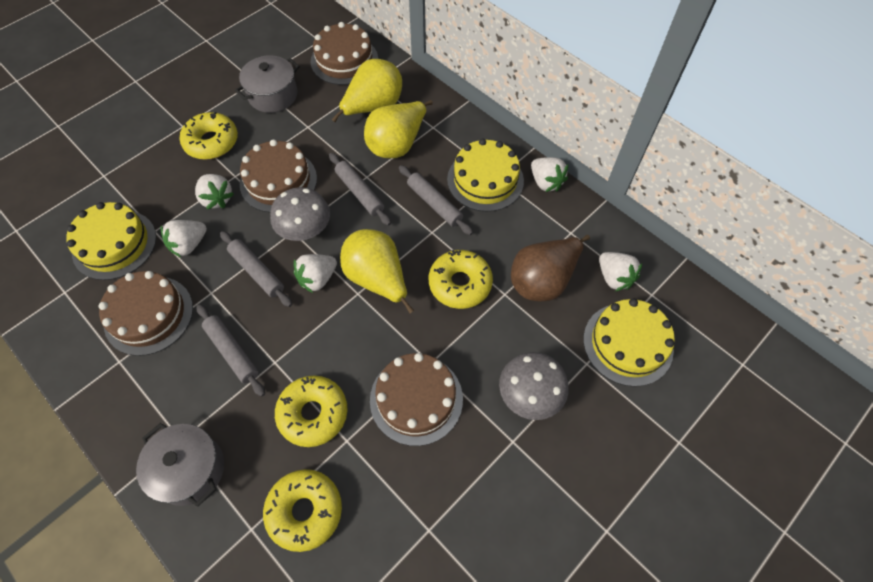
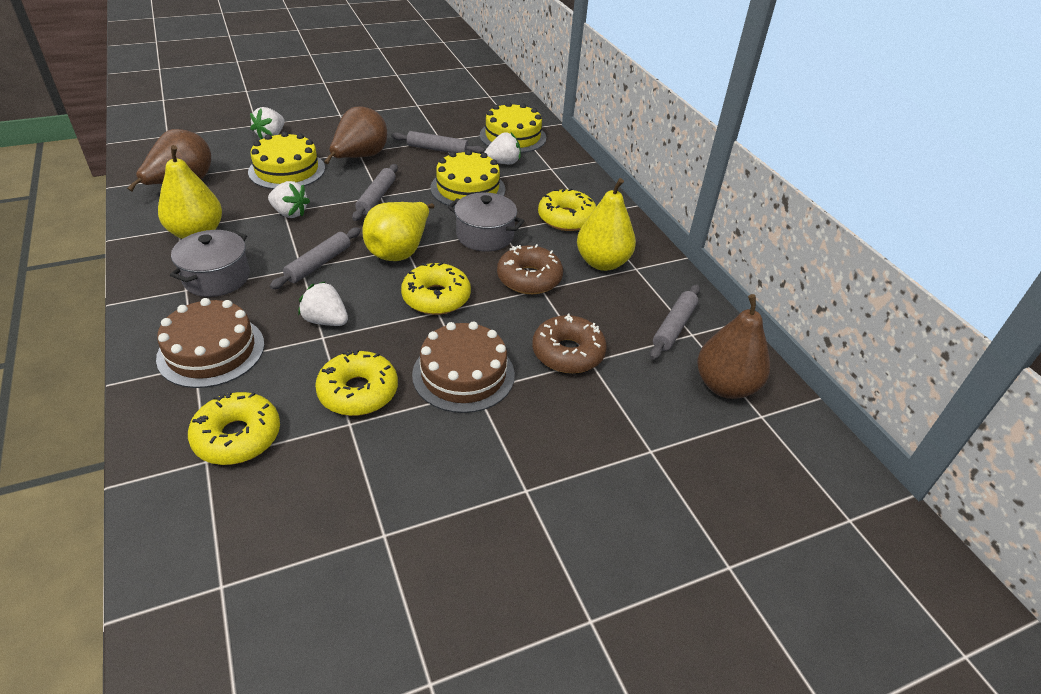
brown cake: [99,271,193,356] [240,139,317,213] [311,22,378,85] [370,353,463,446] = 4 -> [156,298,264,388] [412,322,515,413] = 2
brown donut: none = 0 -> [497,244,563,294] [532,314,607,373] = 2
brown pear: [511,235,590,301] = 1 -> [127,129,211,192] [324,106,387,164] [697,294,770,399] = 3
grey mushroom: [270,187,330,241] [499,352,569,420] = 2 -> none = 0
white strawberry: [161,220,207,257] [195,174,234,209] [294,254,337,293] [531,157,568,192] [599,252,642,291] = 5 -> [250,107,285,139] [268,181,310,218] [298,281,348,326] [484,132,521,164] = 4

